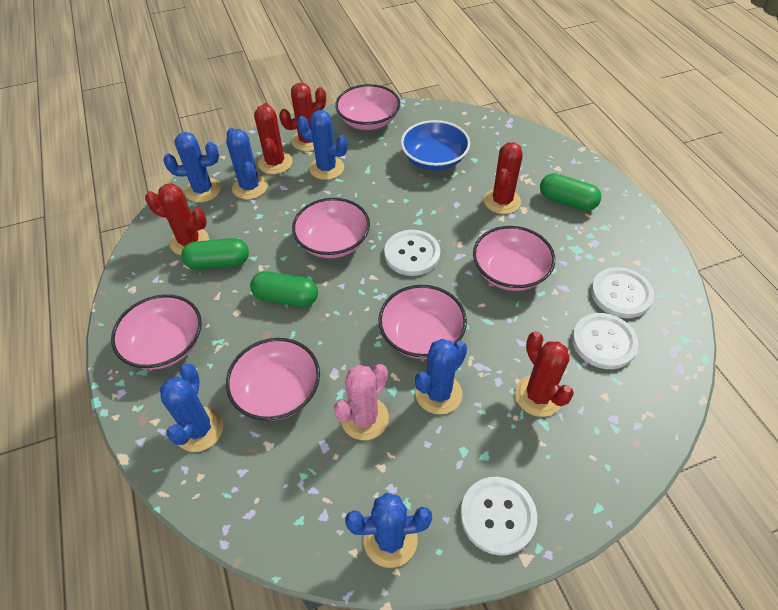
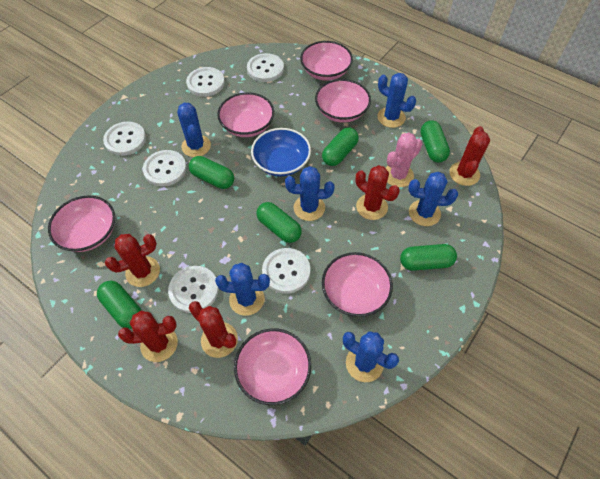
green capsule: [181,238,249,270] [250,271,318,307] [540,173,601,211] = 3 -> [97,281,142,329] [189,156,234,189] [257,202,302,243] [322,127,359,166] [400,244,457,271] [420,121,450,163] = 6
white button: [384,230,440,276] [460,477,537,556] [572,313,638,369] [591,267,654,318] = 4 -> [103,122,146,156] [143,150,187,186] [168,266,219,313] [186,67,225,97] [247,53,284,82] [262,248,310,294] = 6

